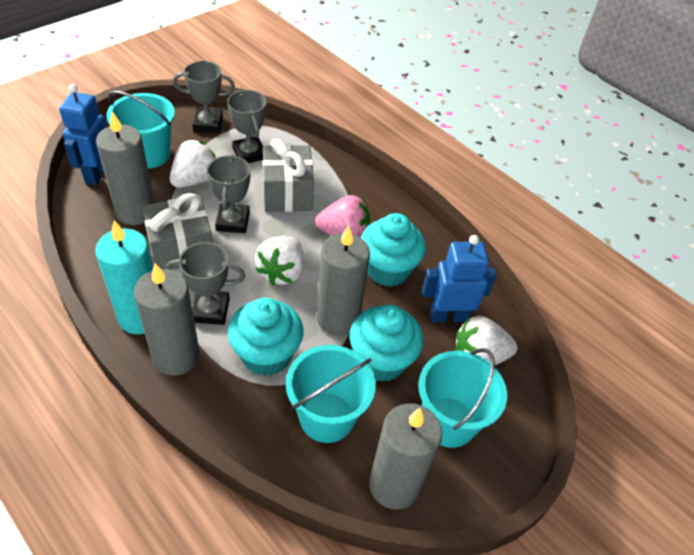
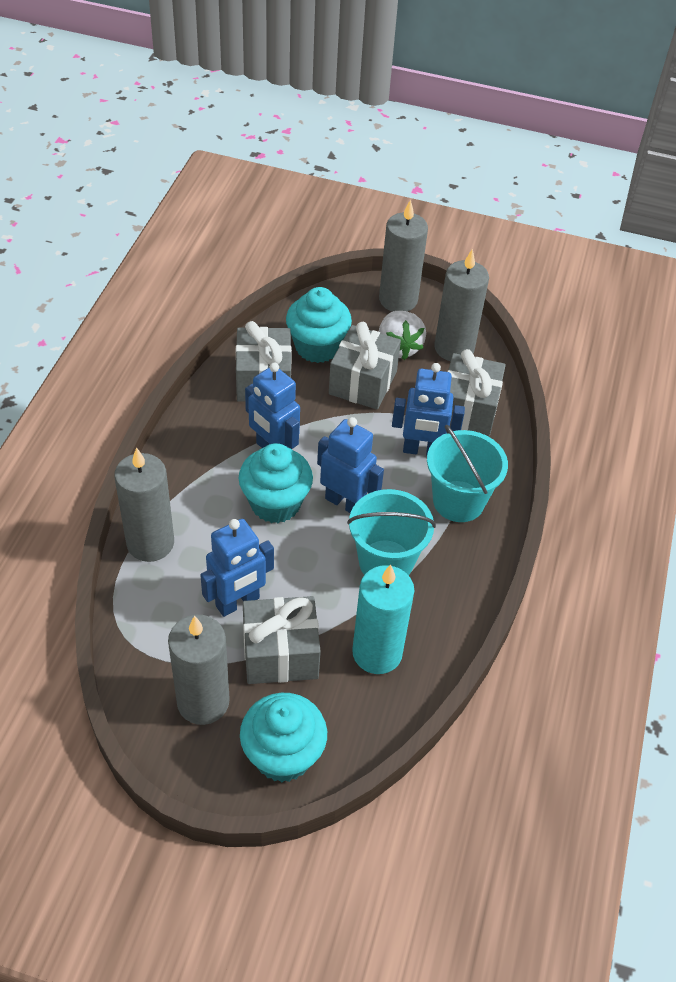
blue robot: [59,84,107,185] [422,235,497,323] = 2 -> [200,519,274,617] [245,363,300,449] [317,417,384,513] [392,363,465,455] = 4
grey gift: [142,193,213,270] [263,139,314,212] = 2 -> [236,321,292,402] [243,596,321,684] [329,322,401,410] [447,349,506,437] = 4
grey trophy: [165,242,245,325] [173,61,235,133] [207,154,250,233] [227,90,266,163] = 4 -> none = 0
pink strawberry: [315,195,370,238] = 1 -> none = 0
turquoise bucket: [106,91,175,168] [286,345,376,443] [418,348,507,448] = 3 -> [347,489,436,576] [427,425,508,522] = 2
white strawberry: [170,140,216,188] [255,236,304,285] [456,316,518,365] = 3 -> [379,311,426,360] = 1

